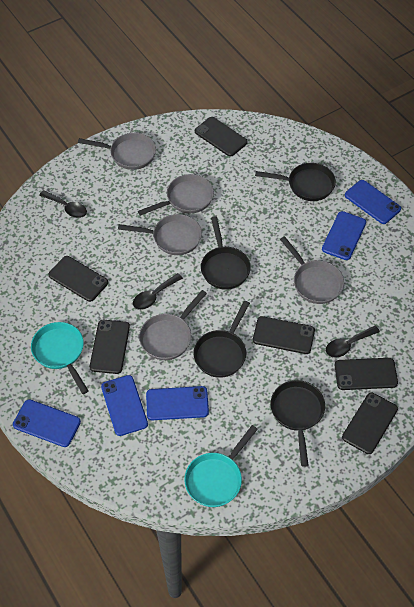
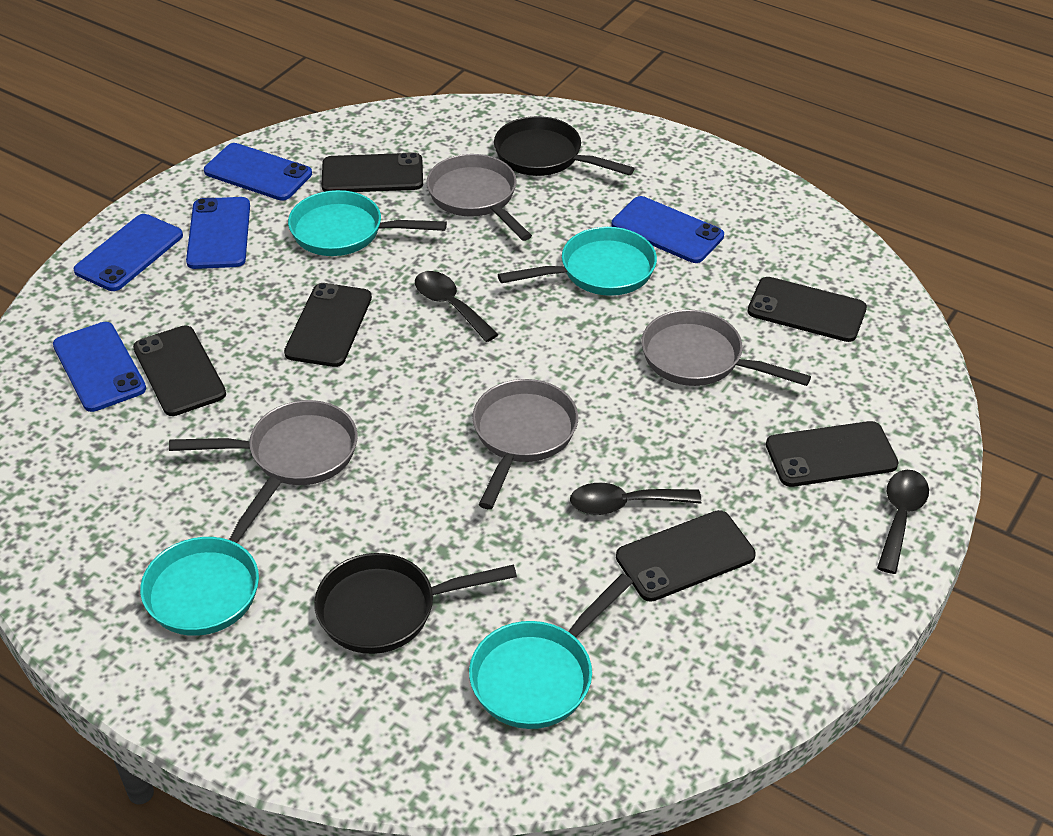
black pan: [193,301,250,378] [201,216,251,290] [255,163,336,201] [271,380,325,467] = 4 -> [314,553,517,654] [494,116,635,176] = 2
grey pan: [78,133,156,170] [118,214,202,255] [138,174,214,216] [139,290,207,360] [280,236,344,304] = 5 -> [169,400,358,485] [426,154,532,241] [472,379,578,509] [641,310,811,386] = 4
turquoise pan: [31,322,88,394] [184,425,258,507] = 2 -> [140,477,281,636] [288,190,447,256] [469,574,633,729] [498,227,657,296] = 4

